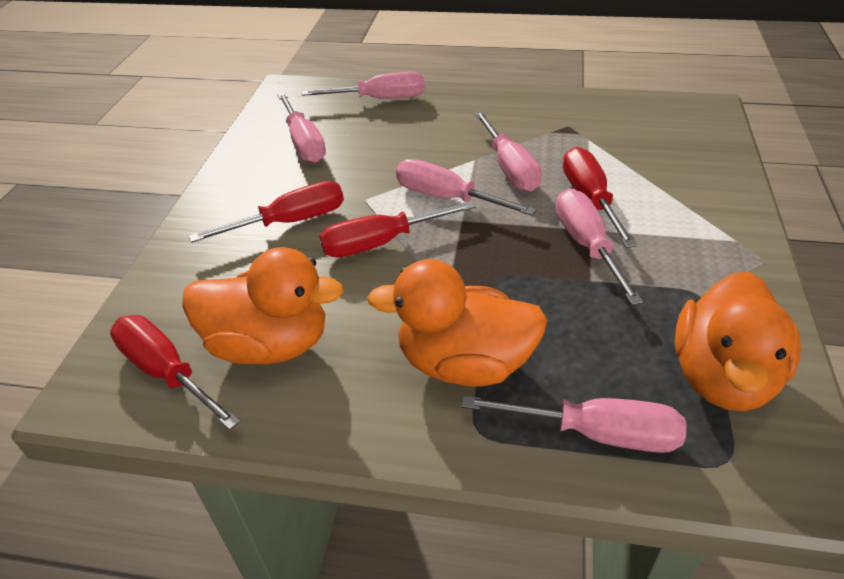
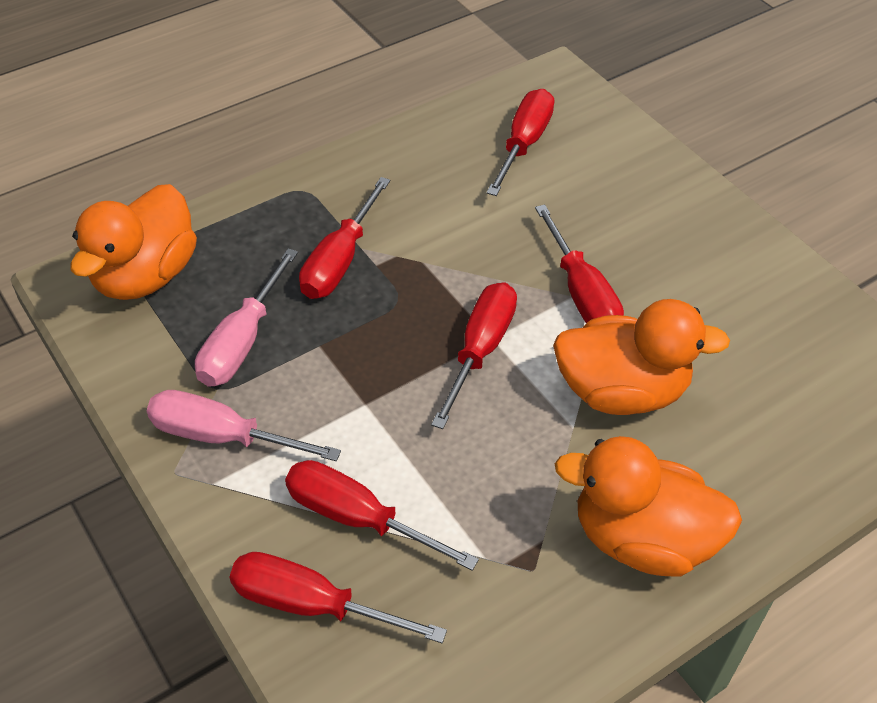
pink screwdriver: [277,93,326,163] [302,72,425,99] [396,159,537,216] [462,396,686,453] [474,111,542,191] [556,189,643,305] = 6 -> [147,390,341,461] [195,248,298,387] = 2
red screwdriver: [110,315,241,430] [189,181,344,243] [319,201,475,257] [563,147,637,248] = 4 -> [230,552,447,643] [285,460,479,571] [299,177,390,299] [431,282,517,429] [486,89,554,196] [535,205,624,323] = 6

